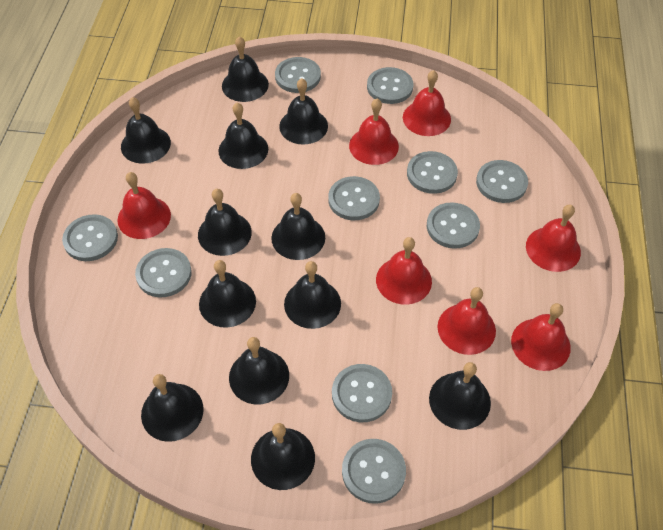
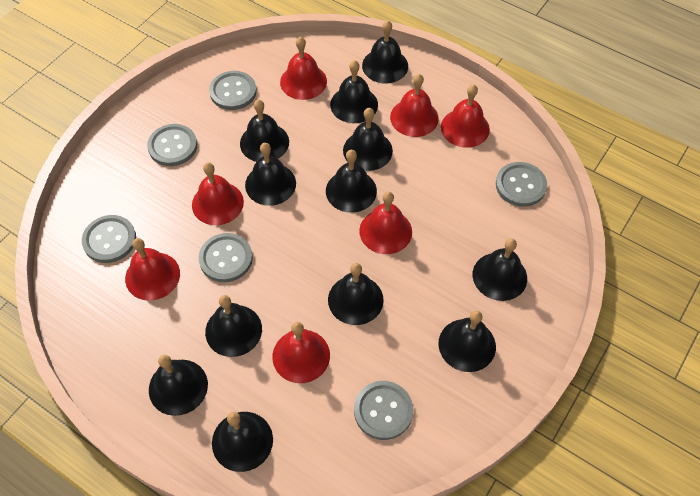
grey button: [62,214,118,261] [135,248,192,297] [275,57,321,93] [328,176,380,220] [332,364,392,422] [342,439,406,504] [367,67,413,104] [407,151,458,194] [427,202,480,249] [476,160,528,203] = 10 -> [82,215,136,263] [147,124,197,166] [199,233,253,282] [209,71,257,110] [354,381,413,440] [496,162,547,207] = 6

